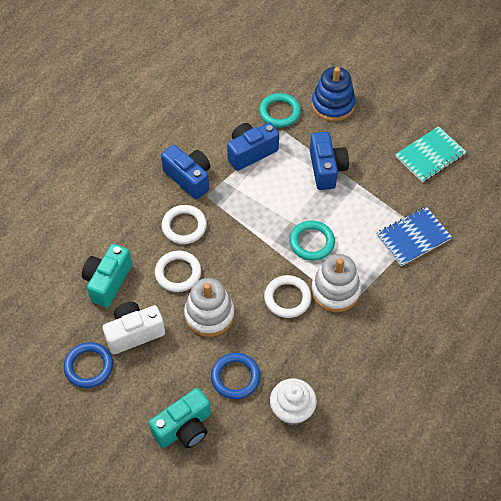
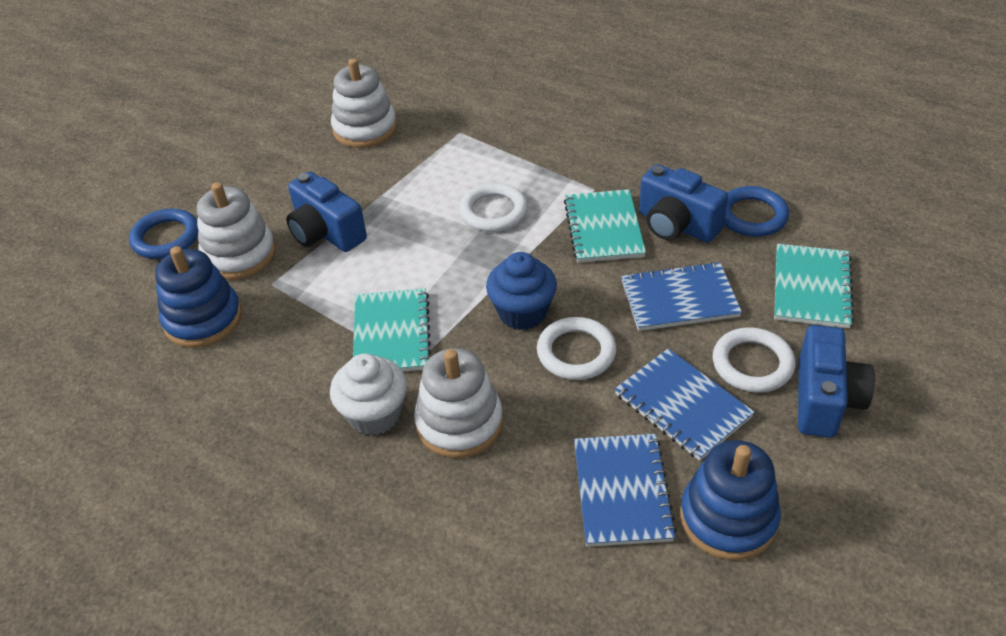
blue cupcake: none = 0 -> [486,252,557,330] = 1
blue notebook: [376,207,452,266] = 1 -> [574,434,677,547] [615,348,755,461] [621,262,742,331] = 3
blue stacking toy: [312,67,356,121] = 1 -> [155,246,242,348] [680,440,781,560] = 2
turquoise camera: [82,244,132,308] [149,388,211,448] = 2 -> none = 0
turquoise notebook: [395,126,466,183] = 1 -> [353,288,431,372] [564,189,646,263] [774,244,854,328] = 3
turquoise ring: [259,93,301,127] [289,221,335,261] = 2 -> none = 0
white camera: [102,302,165,355] = 1 -> none = 0
white stacking toy: [184,278,234,337] [311,254,361,312] = 2 -> [197,182,276,280] [331,58,397,148] [414,348,503,458] = 3

